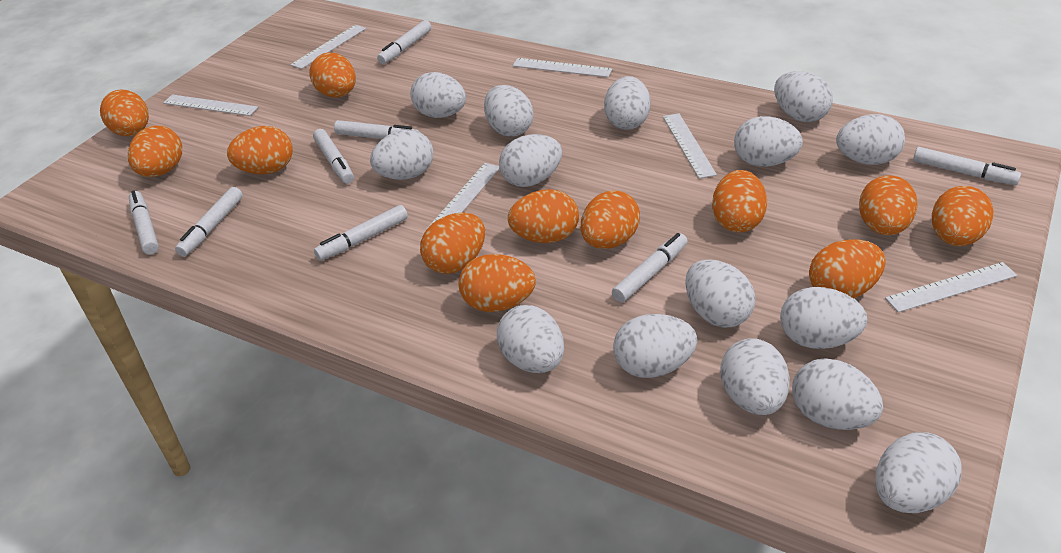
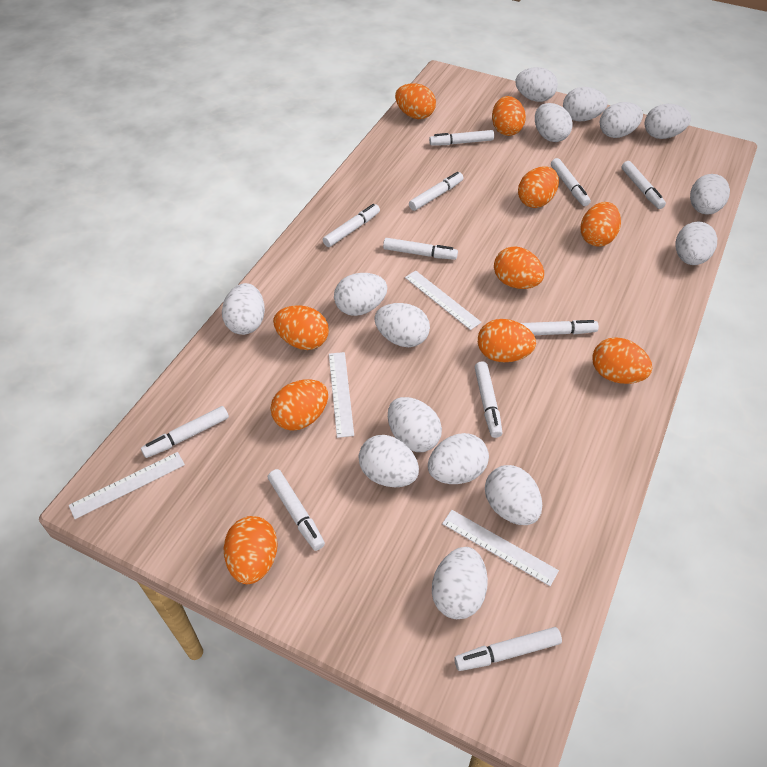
orange egg: [100,89,149,136] [128,126,182,177] [227,126,293,174] [309,52,356,98] [420,213,485,274] [459,254,536,312] [508,189,579,243] [581,190,640,249] [712,170,767,232] [809,239,886,298] [859,175,918,235] [932,186,994,246] = 12 -> [224,516,278,584] [271,379,328,431] [273,305,329,350] [395,83,436,119] [478,319,536,362] [492,96,526,136] [494,246,544,289] [518,167,559,208] [580,202,621,247] [592,337,652,384] = 10
white marker: [129,191,159,255] [175,187,243,257] [313,129,354,184] [314,205,408,261] [334,120,420,139] [377,20,431,64] [612,233,688,302] [913,147,1021,185] = 8 -> [141,406,229,458] [268,469,325,551] [323,204,380,247] [383,238,458,260] [409,172,464,211] [429,130,494,146] [454,627,562,671] [475,361,502,438] [520,320,599,335] [551,158,591,206] [621,161,666,209] = 11
white ruler: [163,95,258,116] [290,25,366,69] [426,163,499,230] [513,58,612,77] [663,113,717,178] [885,262,1017,312] = 6 -> [69,452,185,519] [329,352,354,438] [405,270,481,330] [442,510,559,586] = 4

